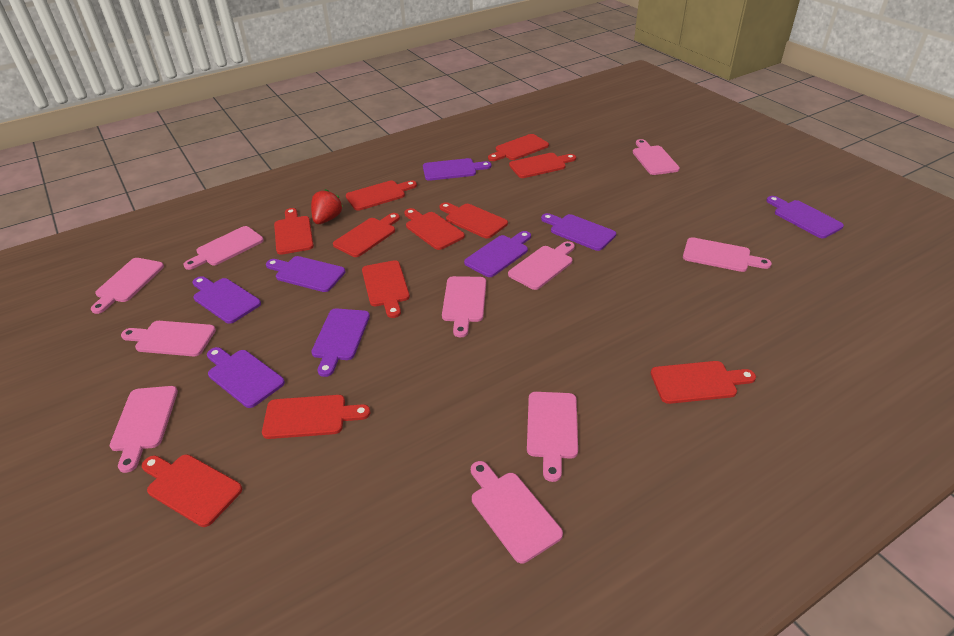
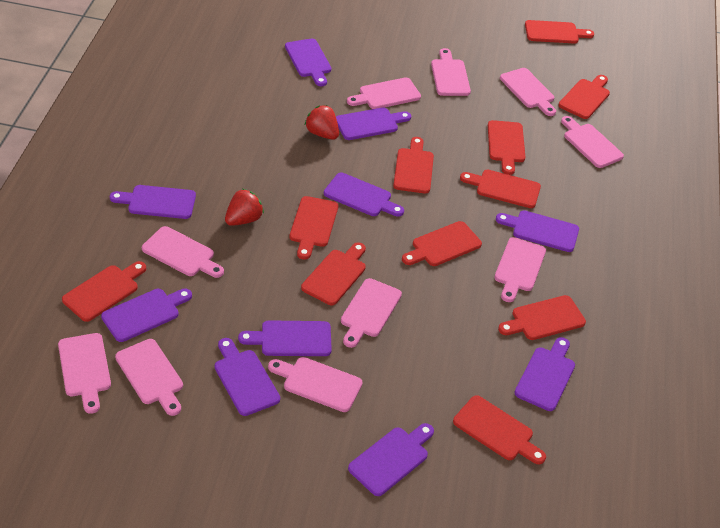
purple cutting board: [193,276,261,324] [207,347,285,408] [266,256,345,292] [311,308,370,377] [423,158,491,181] [464,231,531,277] [541,213,616,251] [766,196,844,238] = 8 -> [101,289,192,342] [110,185,196,219] [215,338,280,416] [238,320,332,356] [285,39,331,86] [324,173,404,217] [336,107,411,140] [348,423,434,496] [496,210,579,252] [514,337,575,411] = 10
red strawberry: [311,189,343,224] = 1 -> [225,189,264,226] [305,105,339,140] = 2

